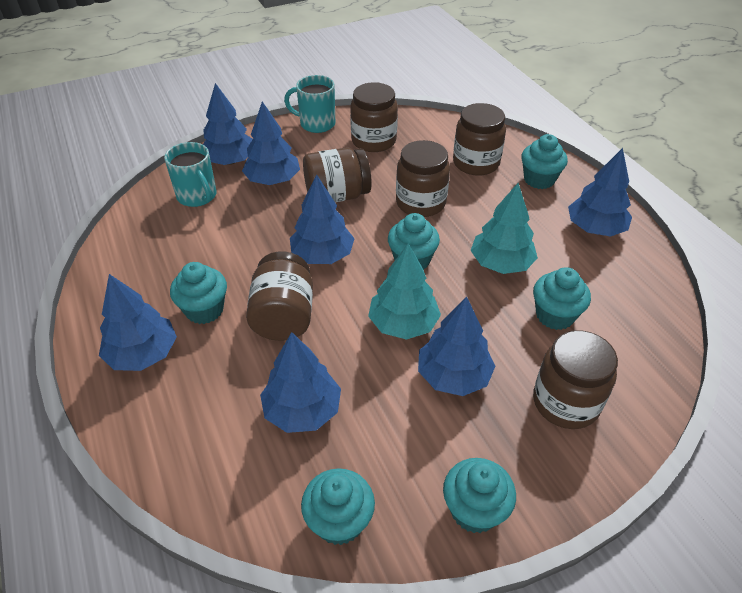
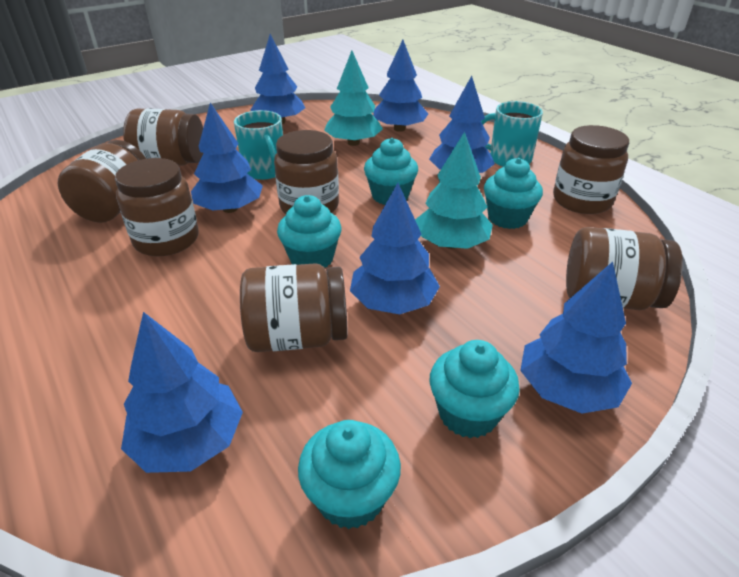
brown jar: [246,252,313,341] [303,147,372,202] [350,82,398,152] [396,140,450,217] [453,103,506,176] [533,330,618,429] = 6 -> [58,140,146,223] [115,158,199,256] [123,108,203,166] [240,263,347,352] [274,130,339,214] [553,125,629,214] [566,227,683,310] = 7
turquoise cupcake: [170,262,227,324] [301,468,375,545] [388,213,440,270] [443,458,516,533] [521,134,568,189] [533,267,591,330] = 6 -> [277,195,342,268] [298,420,401,529] [364,138,418,205] [430,340,520,438] [484,158,543,229] = 5

